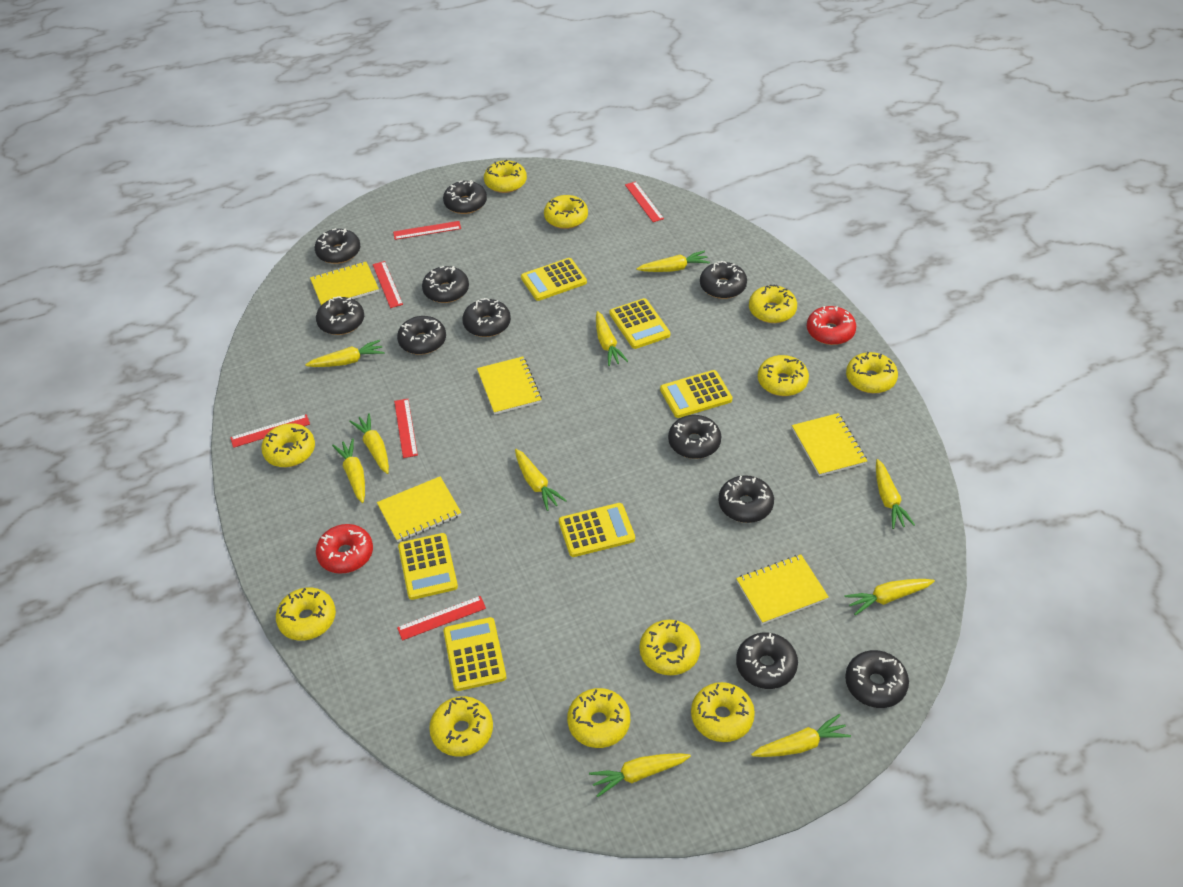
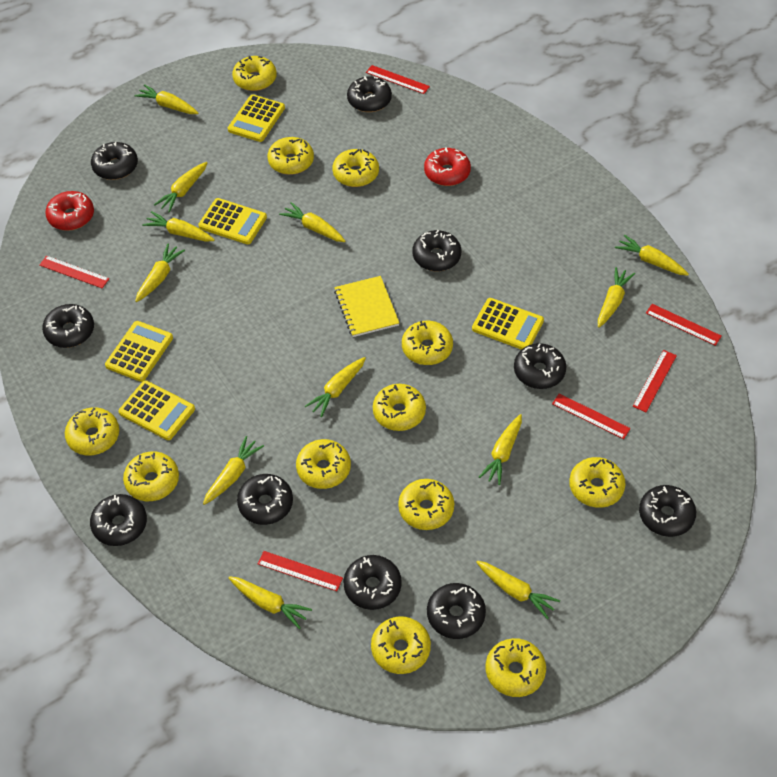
black donut: [315,228,360,264] [316,296,364,335] [397,316,446,355] [422,266,469,303] [443,180,487,214] [462,298,511,337] [668,415,721,459] [700,261,747,299] [719,475,774,523] [736,632,798,689] [845,650,909,708] = 11 -> [42,304,94,348] [90,494,147,546] [91,142,138,180] [237,474,293,525] [343,555,402,610] [347,76,392,112] [413,230,461,271] [427,583,486,639] [514,343,566,389] [639,485,696,537] = 10
yellow calculator: [398,533,458,600] [443,617,506,691] [521,258,587,301] [559,503,635,557] [609,298,670,349] [660,370,733,418] = 6 -> [105,321,173,382] [118,380,195,440] [198,198,267,244] [228,94,285,142] [472,298,544,350] = 5
yellow carrot: [305,340,384,367] [332,438,365,503] [349,413,389,474] [515,449,567,511] [589,753,691,797] [596,311,628,366] [636,251,710,272] [751,714,851,757] [844,579,935,616] [876,459,915,529] = 10 -> [134,84,199,114] [135,244,185,302] [142,211,215,242] [154,162,208,213] [203,436,264,505] [228,576,312,629] [279,202,346,242] [305,357,366,418] [476,561,560,619] [479,414,522,485] [598,267,635,328] [615,235,689,276] = 12
yellow donut: [261,423,315,467] [276,587,336,641] [429,696,493,757] [484,159,527,193] [544,195,588,229] [567,688,630,748] [640,620,700,675] [691,682,755,742] [749,285,797,323] [758,355,809,396] [846,352,898,393] = 11 -> [65,407,119,455] [123,451,179,501] [232,56,277,91] [268,137,314,175] [296,439,351,489] [332,149,379,187] [371,616,431,674] [373,384,426,431] [398,479,454,530] [402,321,453,365] [486,638,546,697] [569,457,625,508] = 12
yellow notebook: [310,262,379,305] [377,476,461,542] [477,357,542,414] [736,554,829,624] [792,413,867,476] = 5 -> [334,276,399,337] = 1

